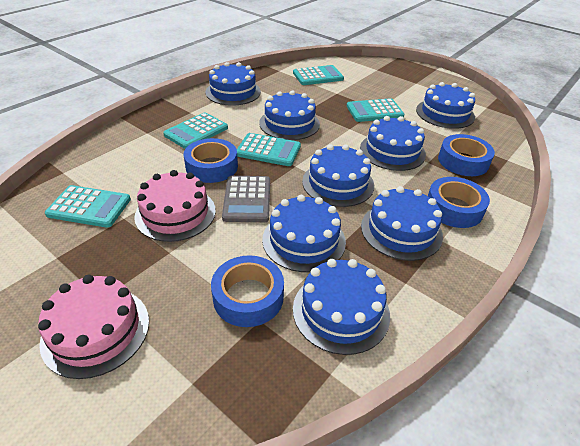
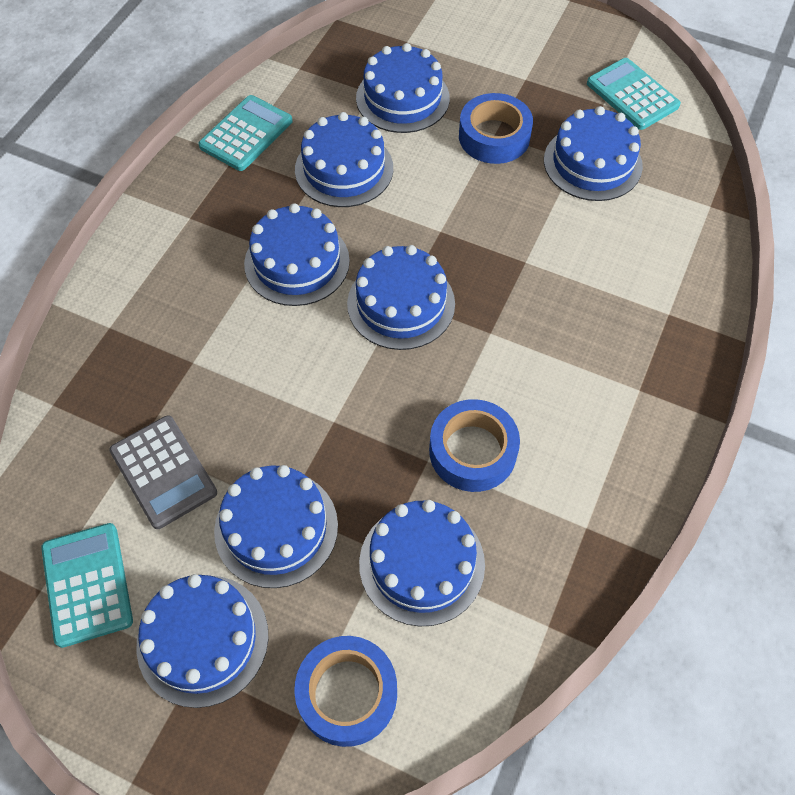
blue tape: [184,138,238,183] [211,255,284,327] [428,177,490,228] [438,134,495,176] = 4 -> [294,636,397,747] [429,399,520,492] [459,93,533,164] = 3
pink cake: [38,275,149,379] [134,170,216,242] = 2 -> none = 0
turquoise calculator: [45,185,131,228] [163,113,228,149] [237,133,301,166] [293,65,344,85] [347,98,404,122] = 5 -> [41,523,133,648] [198,95,292,171] [587,58,681,130] = 3

